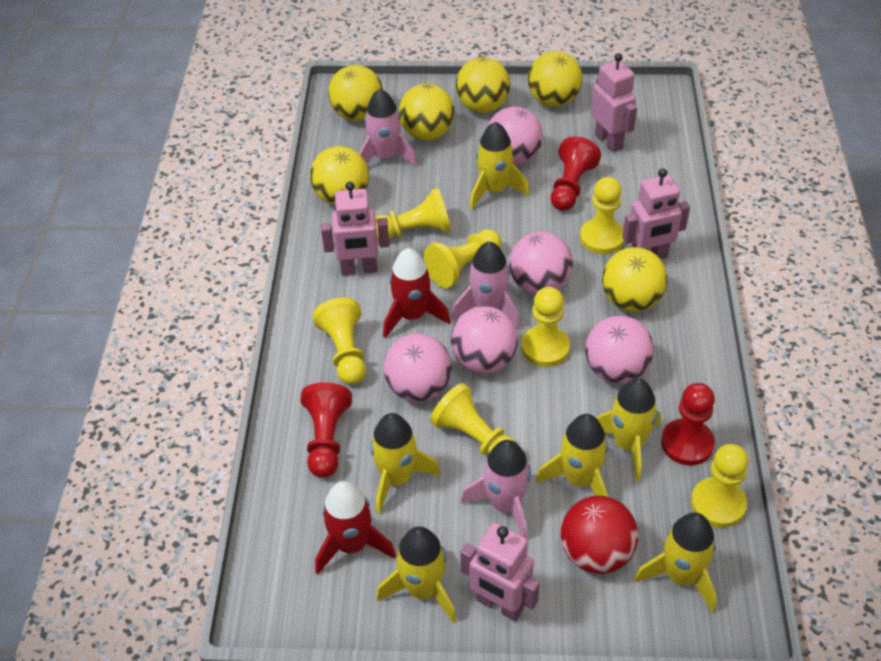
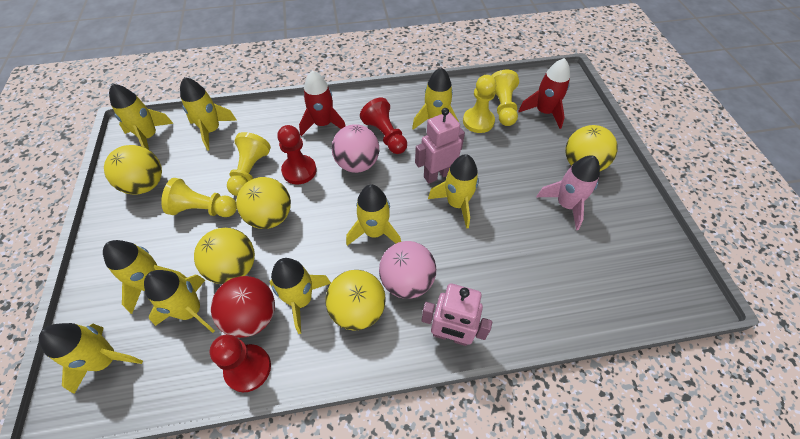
pink ball: [384,333,452,402] [451,306,518,374] [487,107,543,165] [509,232,573,295] [585,316,654,383] = 5 -> [332,124,379,173] [379,241,436,299] = 2
pink robot: [321,182,390,275] [460,523,540,621] [591,53,637,152] [622,168,690,259] = 4 -> [415,108,465,184] [422,283,492,346] = 2
pink rocket: [358,89,417,166] [452,241,520,329] [461,440,531,539] = 3 -> [536,155,600,230] = 1
yellow ball: [310,146,369,205] [328,65,383,121] [399,84,455,141] [456,57,510,113] [528,51,582,107] [602,247,667,312] = 6 -> [104,145,162,195] [194,228,255,284] [236,177,291,229] [325,270,386,331] [566,125,618,171] = 5
yellow pawn: [313,298,366,384] [375,188,451,240] [423,229,501,288] [430,383,516,455] [521,287,570,367] [580,177,624,254] [691,444,749,528] = 7 -> [161,178,237,217] [227,132,271,196] [463,75,496,133] [491,70,519,126] = 4
yellow rocket: [370,413,441,514] [376,527,456,623] [470,122,530,209] [536,414,608,497] [596,378,661,481] [634,513,717,613] = 6 -> [39,323,143,394] [103,240,187,314] [109,84,174,150] [144,270,215,333] [180,77,237,151] [270,258,331,334] [346,184,401,246] [412,67,459,130] [428,154,479,229] = 9

